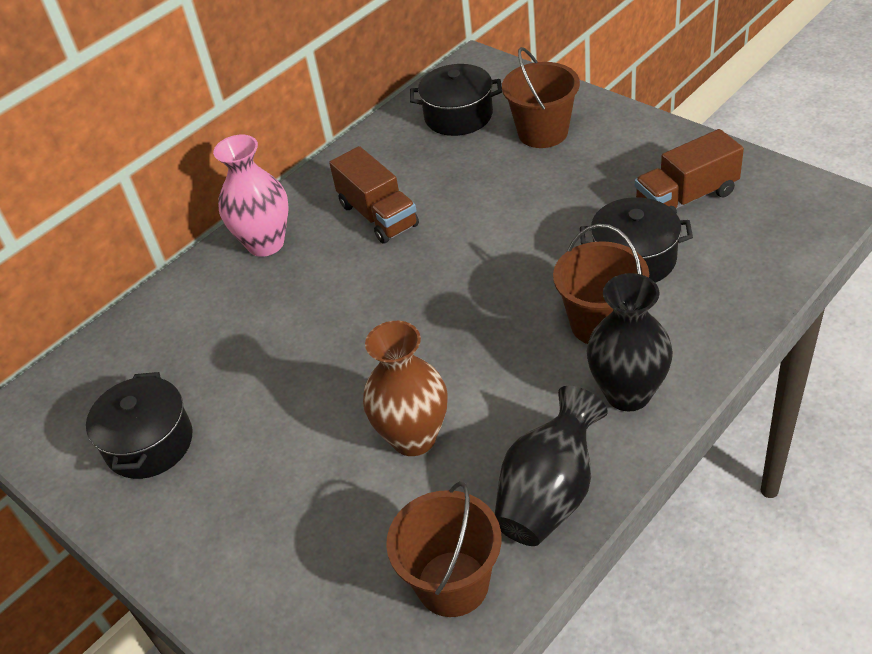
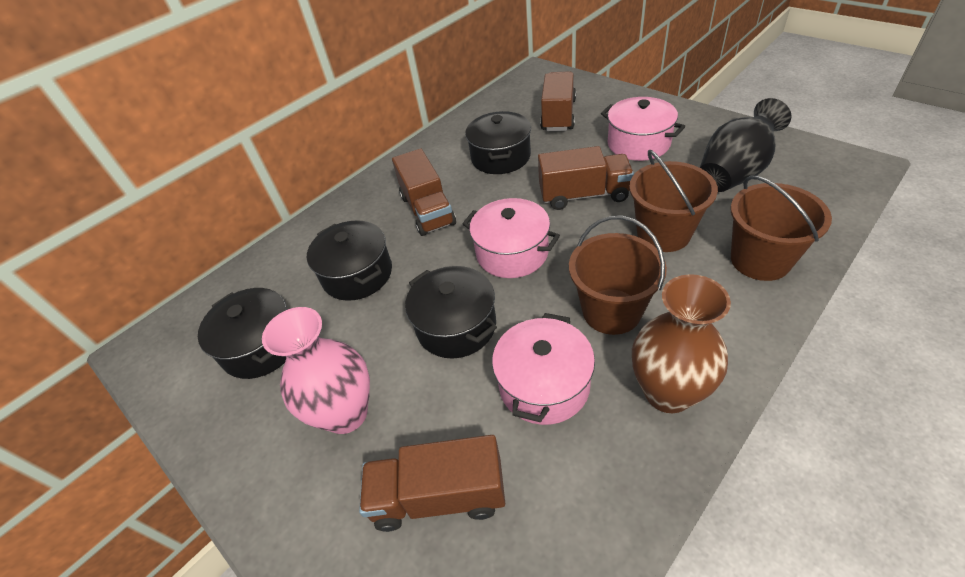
black pot: [86,372,193,479] [410,64,502,136] [580,197,693,283] = 3 -> [198,288,287,379] [307,220,392,301] [405,266,497,358] [465,111,531,174] = 4
black vase: [495,386,608,546] [587,273,673,412] = 2 -> [700,98,791,192] = 1
brown truck: [329,146,419,244] [635,129,744,214] = 2 -> [359,435,505,532] [392,148,456,236] [538,146,634,210] [540,71,576,131] = 4
pink pot: none = 0 -> [463,198,560,278] [492,313,595,425] [601,97,685,161] = 3

